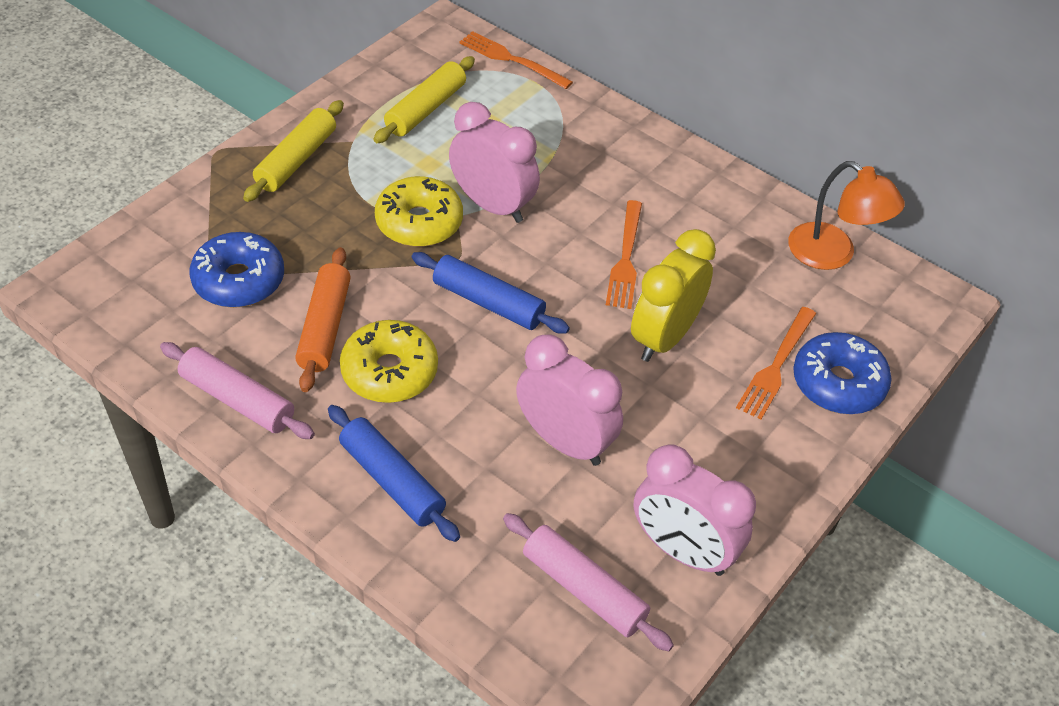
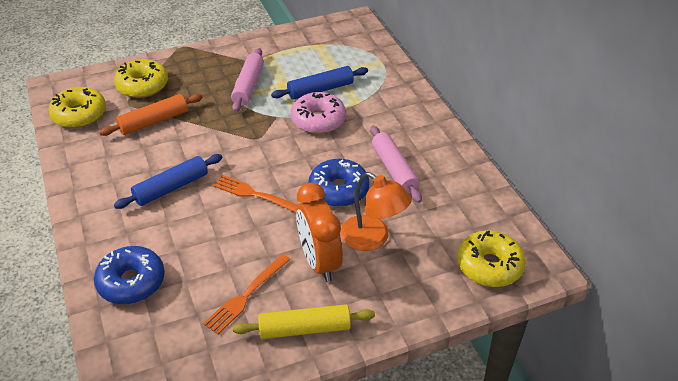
orange clock: none = 0 -> [296,183,343,282] = 1
orange fork: [459,31,573,89] [606,200,642,309] [736,307,816,420] = 3 -> [203,254,291,334] [213,175,298,213] = 2
pink clock: [449,102,540,223] [516,335,623,466] [633,444,756,576] = 3 -> none = 0
pink donut: none = 0 -> [291,92,346,134] = 1
yellow clock: [631,229,716,362] = 1 -> none = 0
yellow donut: [340,320,438,403] [375,176,463,247] = 2 -> [49,87,106,128] [114,59,168,98] [457,231,526,287] = 3
yellow rolling pin: [243,100,344,202] [374,56,475,143] = 2 -> [233,304,375,339] = 1

